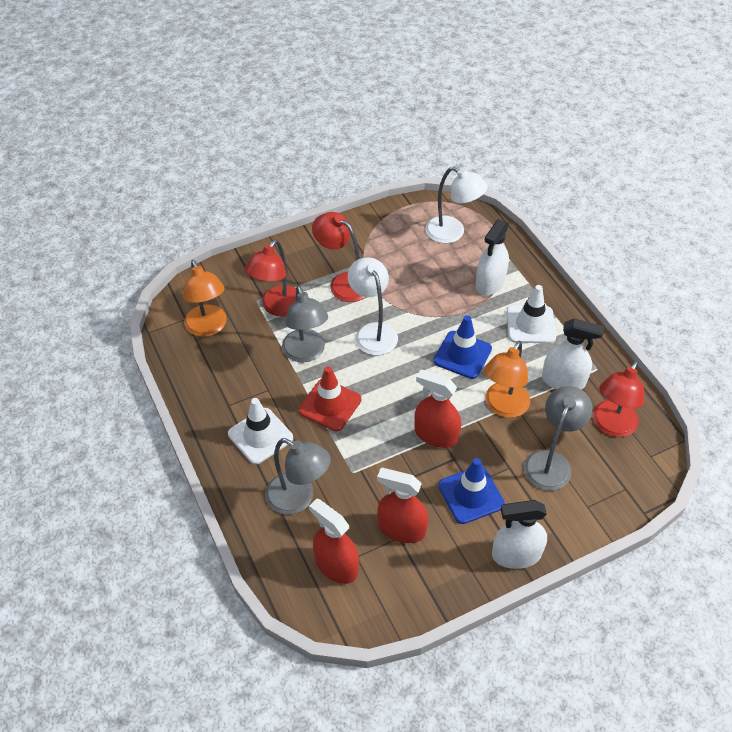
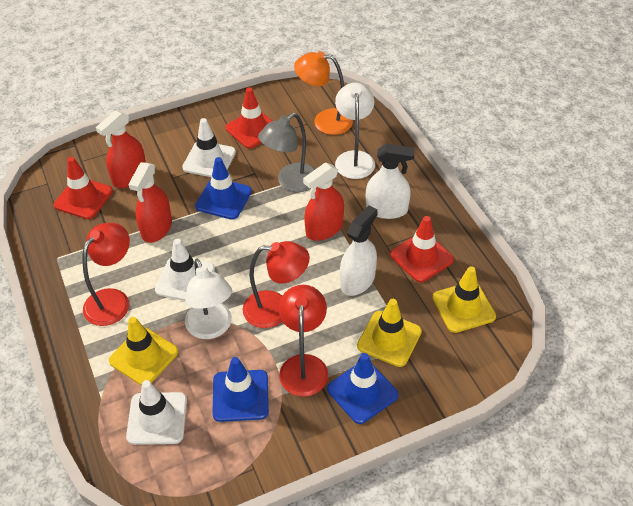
blue traffic cone: [433,315,492,379] [438,458,505,524] = 2 -> [195,157,252,220] [212,357,269,422] [327,353,399,424] = 3
grey lamp: [265,438,331,515] [282,285,328,362] [524,386,592,491] = 3 -> [258,113,315,192] = 1
orange lamp: [183,260,227,337] [484,341,530,418] = 2 -> [294,51,353,135] = 1
red traffic cone: [299,366,361,431] = 1 -> [54,157,113,219] [225,87,272,149] [390,216,454,282] = 3
white spray bottle: [475,219,509,296] [492,500,547,569] [542,318,604,389] = 3 -> [340,205,378,296] [366,144,415,219] = 2
white traffic cone: [228,398,293,464] [507,285,556,343] = 2 -> [126,380,187,445] [155,239,215,301] [182,118,236,177] = 3
yellow traffic cone: none = 0 -> [109,317,178,386] [357,299,422,367] [432,266,496,333] = 3

